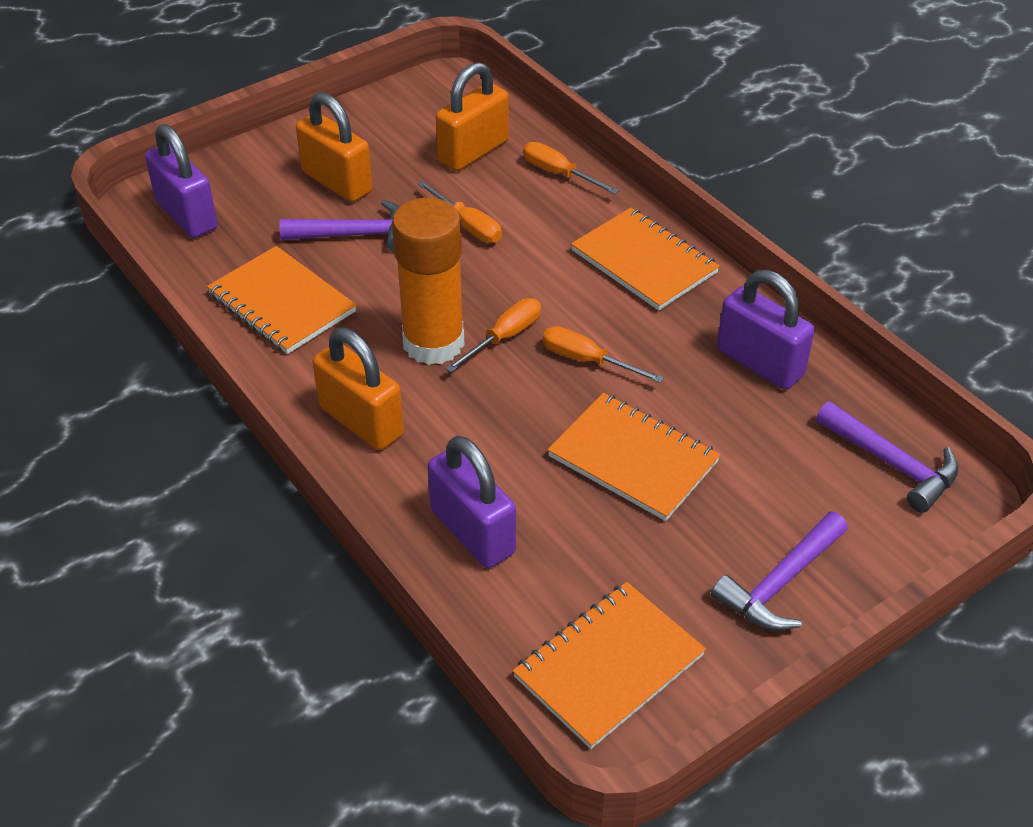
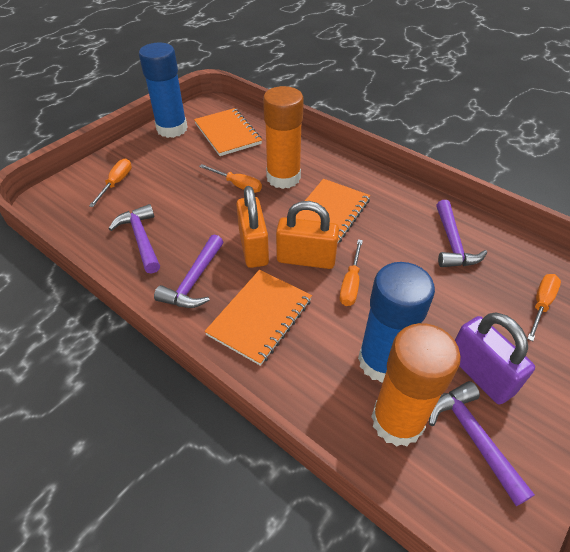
blue glue stick: none = 0 -> [139,43,187,138] [358,262,435,383] = 2
orange glue stick: [392,198,465,365] = 1 -> [263,86,304,189] [371,323,461,447] = 2
orange notebook: [207,246,356,354] [513,582,706,749] [547,393,721,521] [571,208,720,310] = 4 -> [194,108,262,156] [204,270,312,366] [296,179,370,243] = 3
orange padlock: [296,92,373,202] [313,328,404,450] [436,62,509,171] = 3 -> [236,186,269,268] [276,201,339,269] = 2
purple hammer: [279,200,400,252] [711,511,848,631] [816,401,959,513] = 3 -> [109,204,160,274] [154,235,223,308] [429,381,535,506] [436,200,487,267] = 4
purple padlock: [145,124,218,238] [428,436,516,568] [717,270,815,389] = 3 -> [455,312,535,404] = 1

